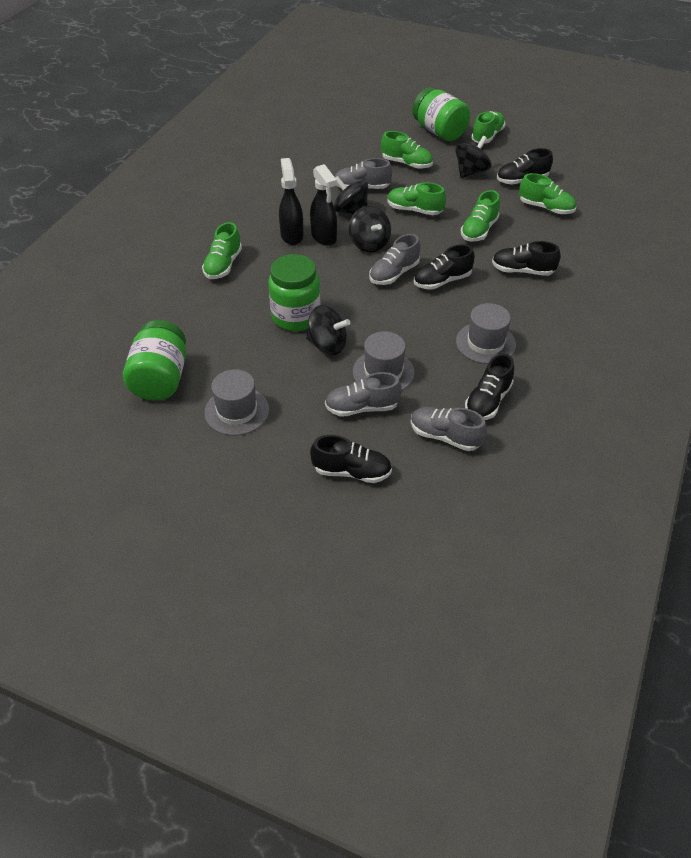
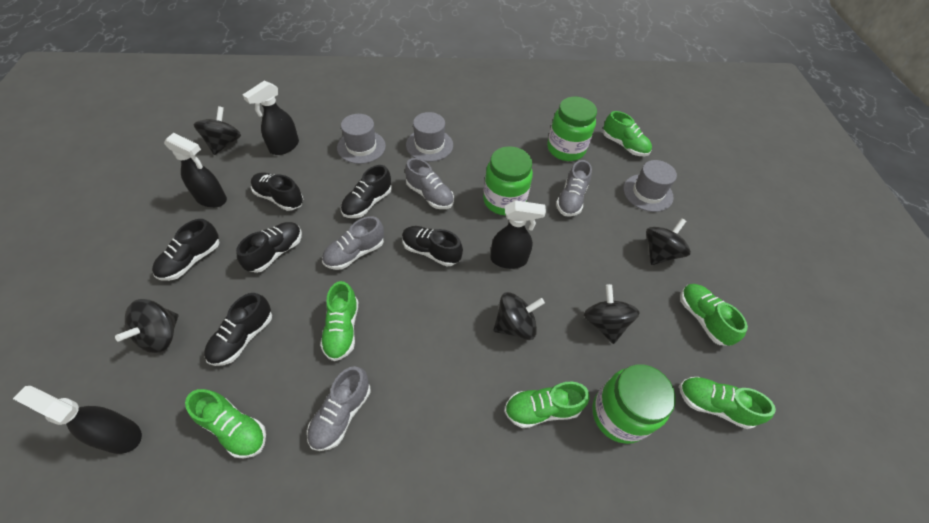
black shoe: [310,435,392,483] [414,244,475,290] [465,353,514,420] [492,241,561,276] [497,148,553,185] = 5 -> [152,219,220,281] [204,293,272,366] [236,222,302,273] [251,173,304,211] [341,165,392,218] [402,226,463,266] = 6
black spinning top: [306,305,350,355] [334,176,368,214] [349,206,391,253] [455,136,492,178] = 4 -> [115,299,178,353] [193,106,241,155] [493,292,545,340] [584,284,640,344] [646,218,691,265] = 5
black spray bottle: [279,158,303,245] [310,164,337,246] = 2 -> [13,386,142,454] [164,133,227,208] [243,81,299,155] [490,200,546,269] = 4

